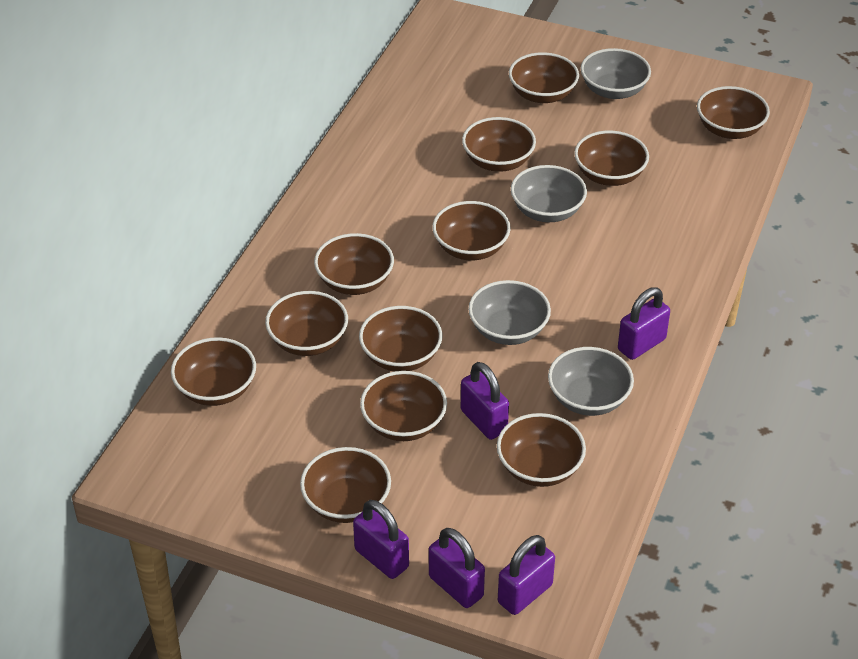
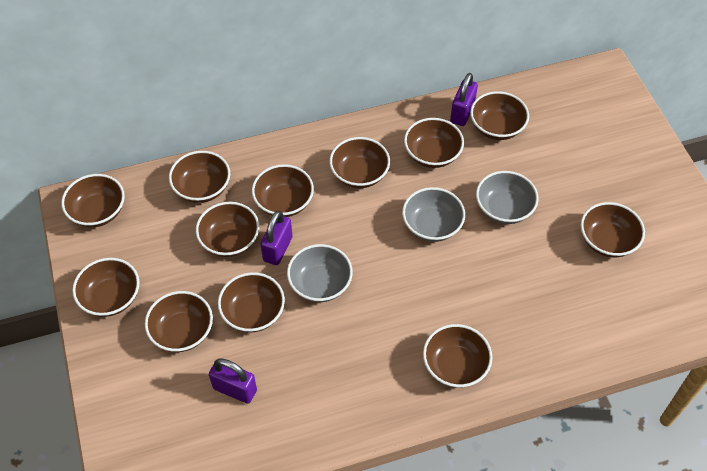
grey bowl: [468,280,551,345] [511,165,587,222] [548,347,634,416] [581,48,651,99] = 4 -> [287,244,353,302] [402,187,465,242] [476,171,539,224] = 3
purple padlock: [353,500,409,579] [429,528,485,608] [461,362,509,440] [498,535,555,615] [618,287,670,360] = 5 -> [209,358,257,404] [260,210,293,265] [450,73,478,126] = 3

